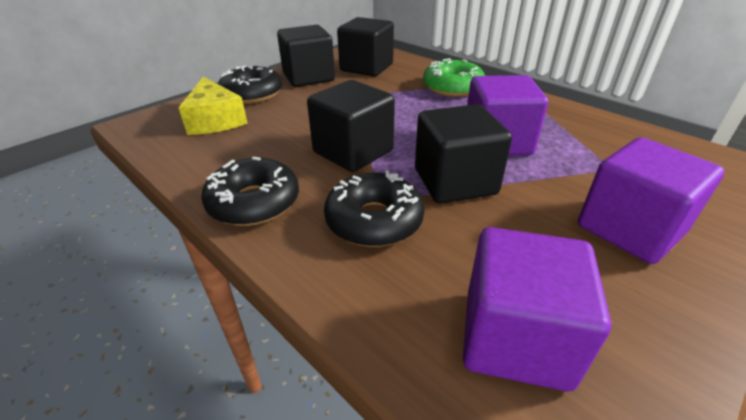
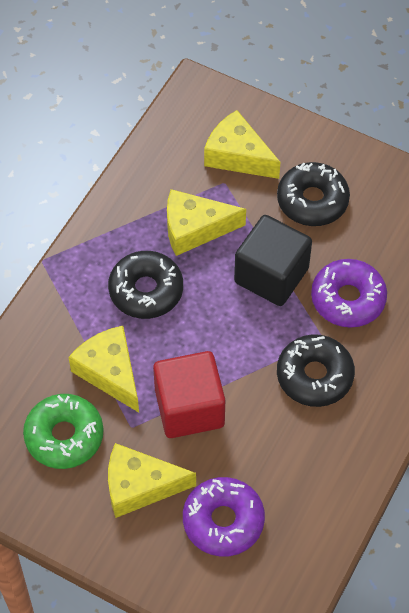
black cube: [277,25,335,87] [307,80,395,172] [337,17,394,76] [415,104,512,204] = 4 -> [234,215,312,306] = 1
purple cube: [463,227,611,392] [467,75,548,156] [578,137,725,264] = 3 -> none = 0
purple donut: none = 0 -> [183,477,265,557] [311,259,387,328] = 2
red cube: none = 0 -> [153,351,225,438] = 1
yellow cheese: [179,76,248,135] = 1 -> [69,326,139,413] [108,443,196,518] [167,189,246,256] [204,110,280,179] = 4

